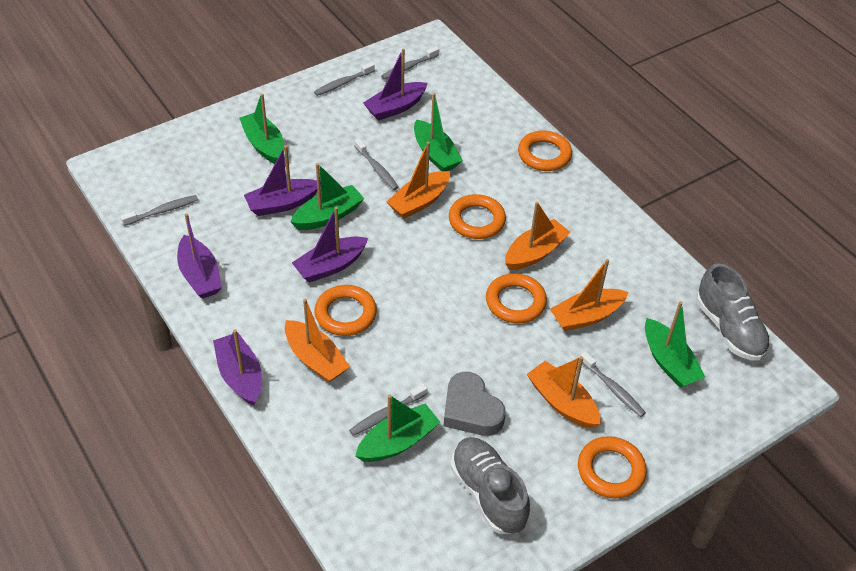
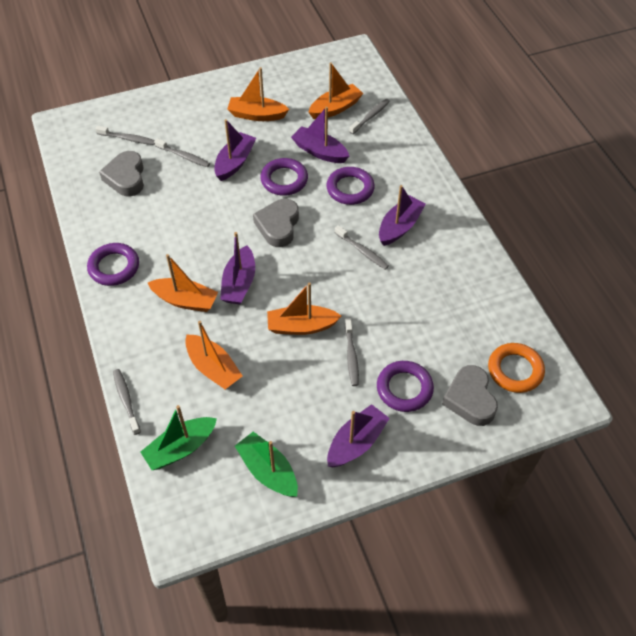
green boat: [239,93,284,164] [291,163,364,230] [355,395,441,462] [414,93,463,171] [645,301,705,388] = 5 -> [140,405,217,470] [235,432,298,497] = 2
grey heart: [444,372,506,436] = 1 -> [99,151,144,197] [253,199,299,247] [442,365,498,426] = 3
grey shoe: [451,437,530,534] [696,263,770,361] = 2 -> none = 0
orange ring: [315,285,377,336] [449,194,506,239] [486,273,547,324] [518,131,572,171] [578,436,647,499] = 5 -> [488,343,545,393] = 1
purple ring: none = 0 -> [87,243,139,286] [260,158,308,196] [326,167,375,205] [377,361,434,412] = 4

